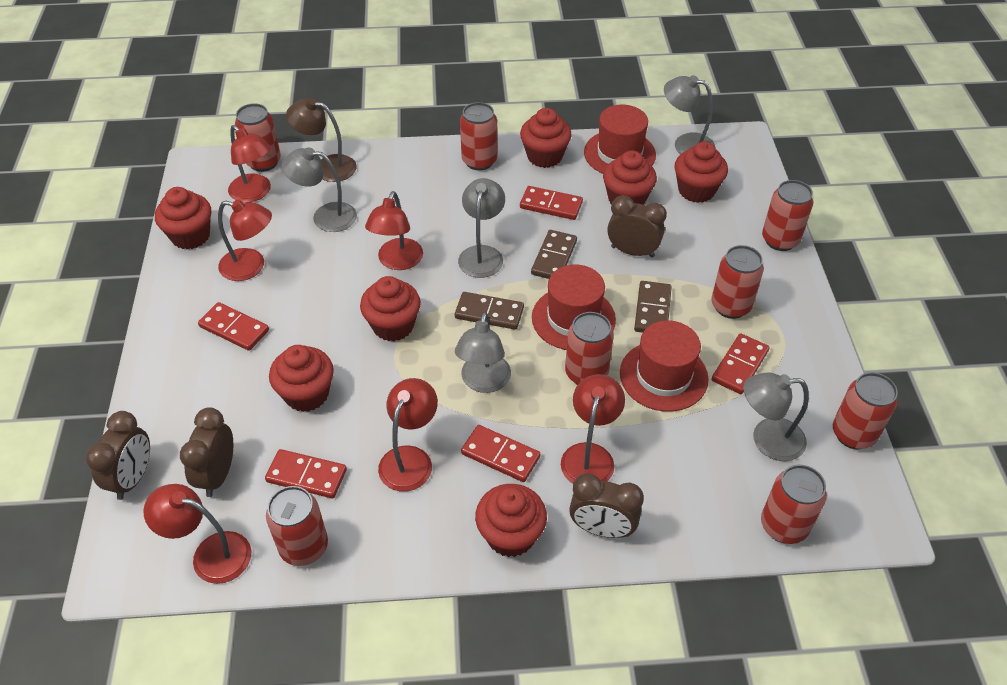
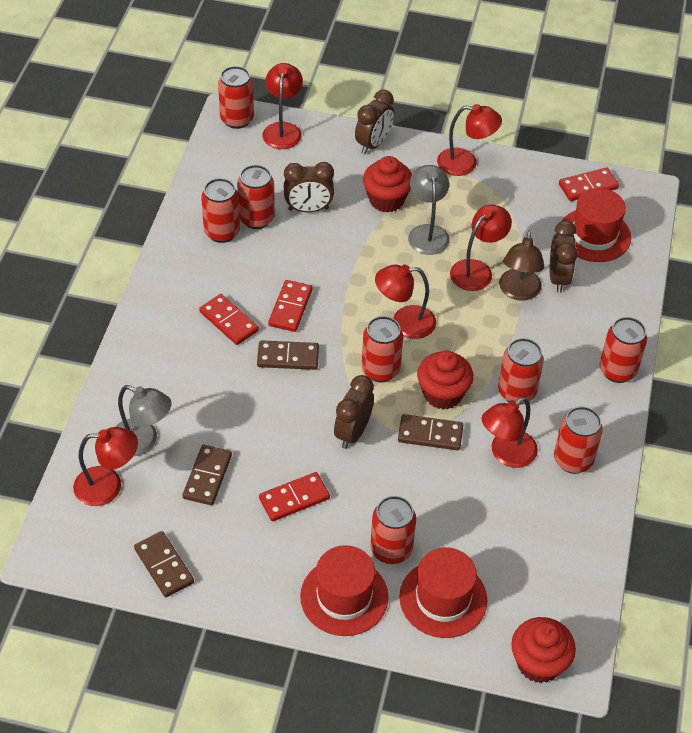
brown domino: [455,292,524,330] [531,230,577,279] [634,281,672,333] = 3 -> [134,531,194,597] [183,445,232,505] [257,340,319,370] [398,414,463,450] = 4
grey lamp: [282,147,357,232] [455,312,511,393] [458,178,505,278] [664,75,715,154] [743,372,809,461] = 5 -> [115,385,172,456] [408,165,450,255] = 2
red cupcake: [155,187,211,250] [269,345,334,412] [360,276,421,341] [475,484,547,557] [520,108,572,168] [603,150,657,205] [674,142,728,203] = 7 -> [363,156,412,212] [417,350,473,409] [511,617,576,683] = 3
red domino: [198,302,269,351] [265,449,347,498] [461,425,540,482] [520,186,583,220] [712,333,770,394] = 5 -> [199,294,259,345] [259,472,330,522] [268,280,312,332] [559,167,619,201] = 4

